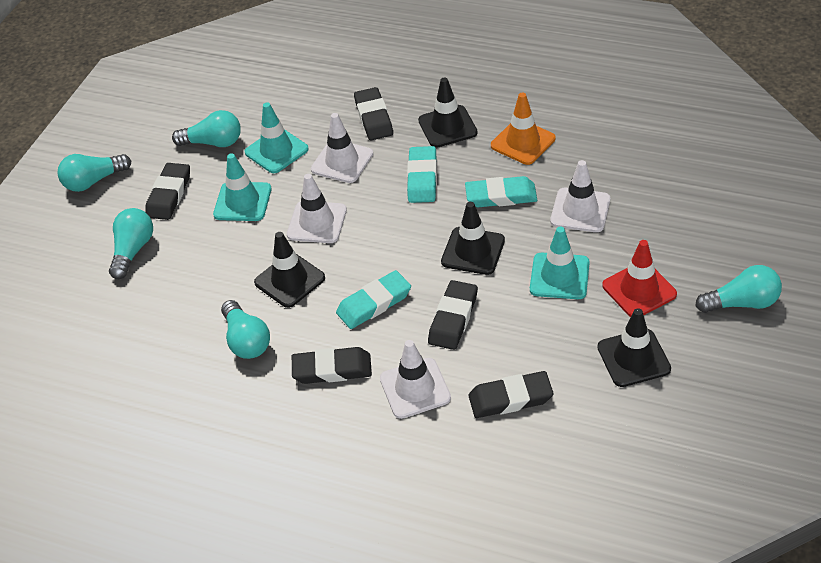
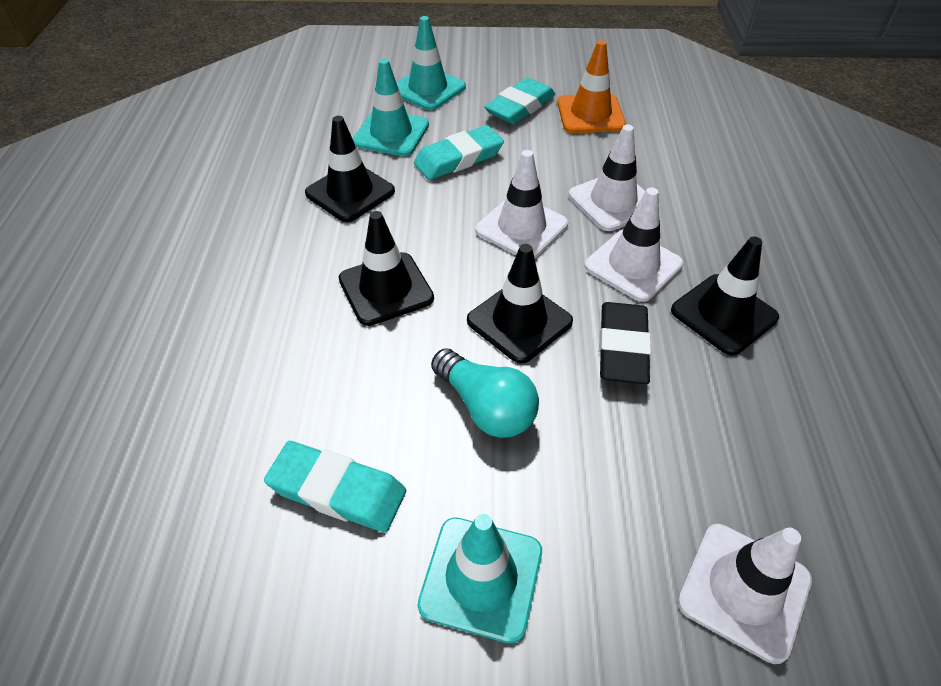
black eraser: [145,163,190,220] [292,347,372,384] [354,87,393,140] [428,280,478,350] [469,371,554,418] = 5 -> [599,302,651,384] = 1
red traffic cone: [602,240,677,317] = 1 -> none = 0
turquoise light bulb: [57,154,131,192] [109,208,153,279] [172,110,241,147] [221,300,270,359] [696,265,782,313] = 5 -> [431,349,539,438] = 1

